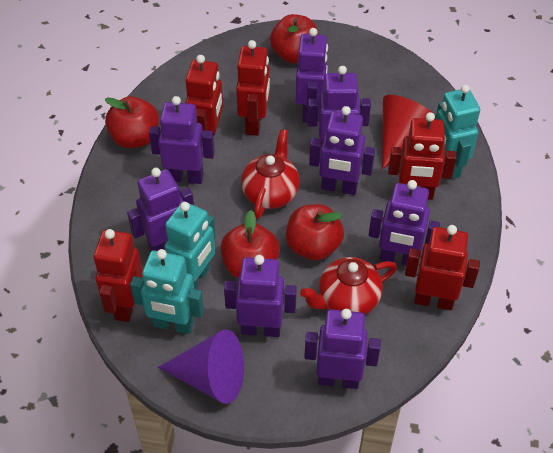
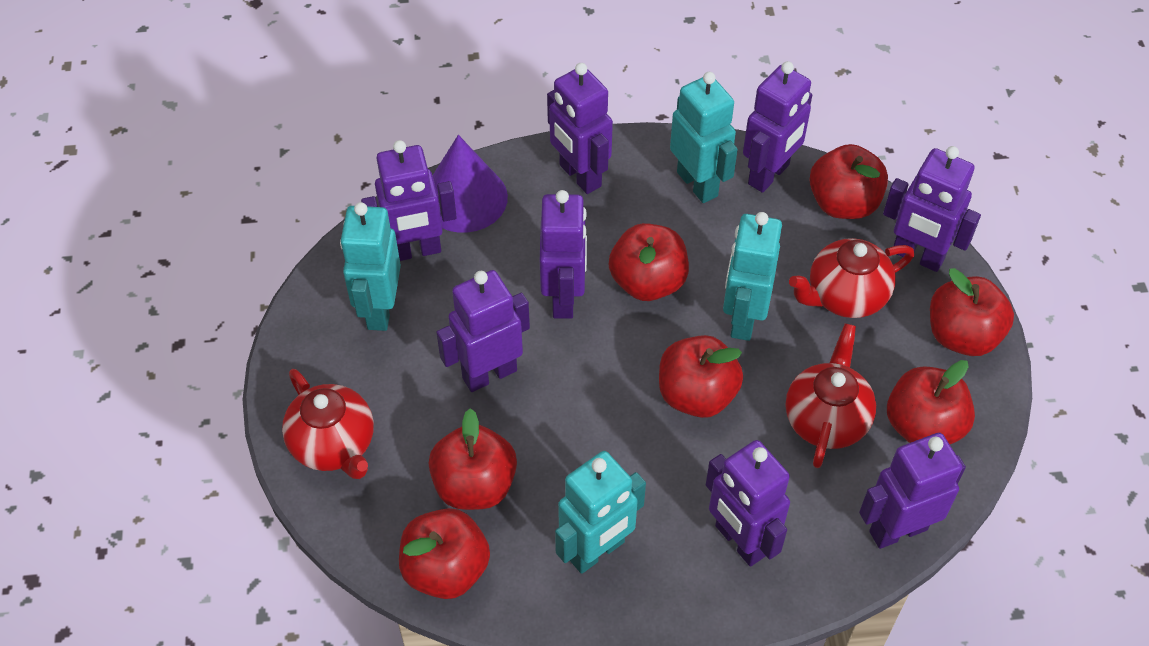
red apple: [105,96,159,148] [221,210,280,278] [270,14,319,63] [286,204,344,260] = 4 -> [399,508,490,599] [428,409,517,510] [609,223,689,301] [659,335,743,418] [809,144,888,219] [887,360,975,444] [930,268,1014,356] = 7
red cone: [382,95,436,170] = 1 -> none = 0
red robot: [93,229,143,322] [185,55,223,135] [236,40,270,136] [388,112,457,200] [405,225,480,310] = 5 -> none = 0
red teapot: [241,129,300,219] [300,257,397,315] = 2 -> [282,369,374,479] [786,323,876,468] [789,238,914,318] = 3
turquoise robot: [130,249,204,334] [164,202,216,289] [436,84,480,180] = 3 -> [340,202,401,331] [555,451,646,574] [670,72,738,203] [723,212,782,341] = 4

